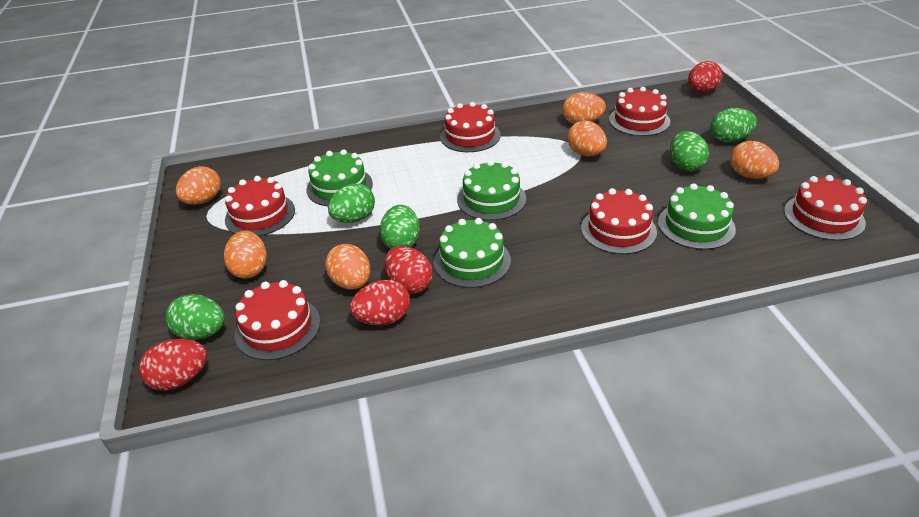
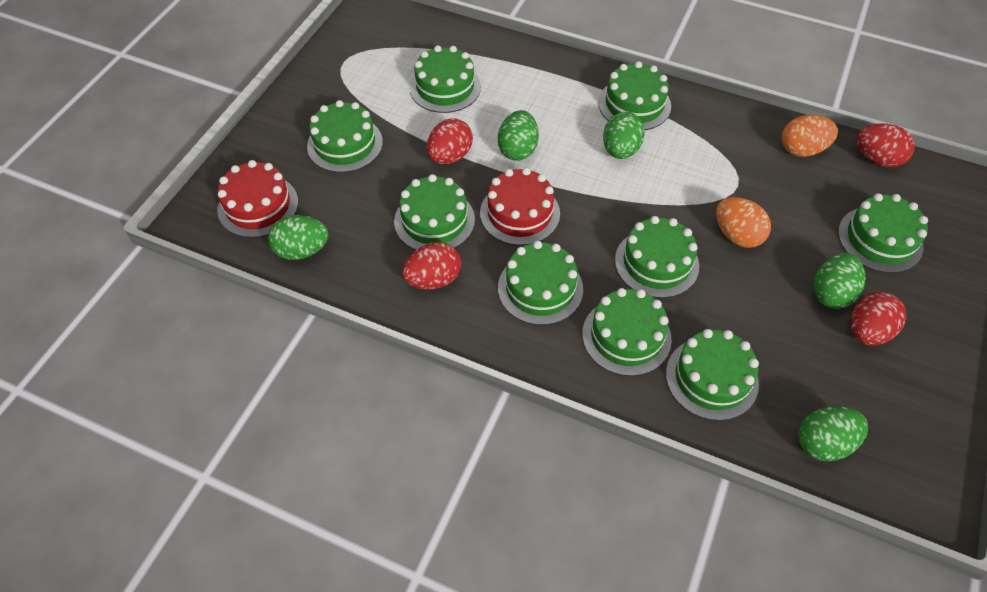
green cake: [306,149,373,206] [434,218,511,288] [457,160,526,221] [658,183,736,250] = 4 -> [307,100,383,173] [394,174,475,250] [409,45,481,113] [498,241,583,325] [582,288,672,376] [598,61,671,130] [615,216,699,298] [666,329,759,421] [838,193,928,273] = 9
orange egg: [176,166,221,205] [224,231,267,279] [325,244,370,289] [562,92,606,124] [567,120,607,156] [730,141,779,179] = 6 -> [716,197,771,248] [782,115,838,157] = 2
red cake: [225,176,295,236] [235,280,320,360] [440,102,501,152] [581,188,657,254] [609,87,670,136] [784,175,867,241] = 6 -> [217,160,298,238] [480,168,560,246] = 2

